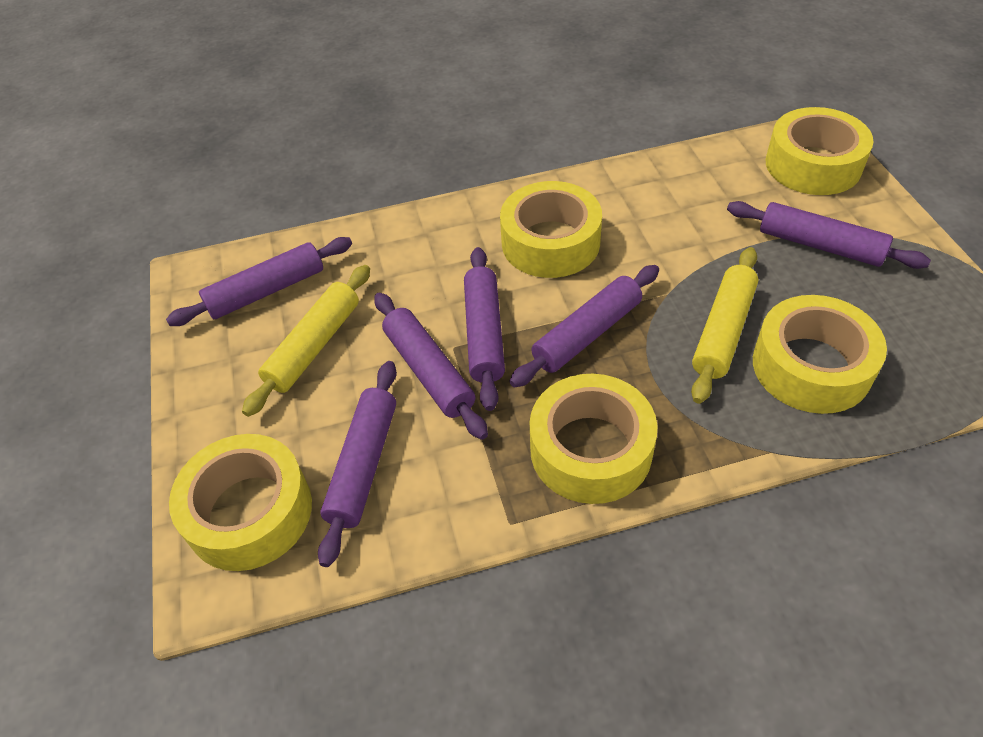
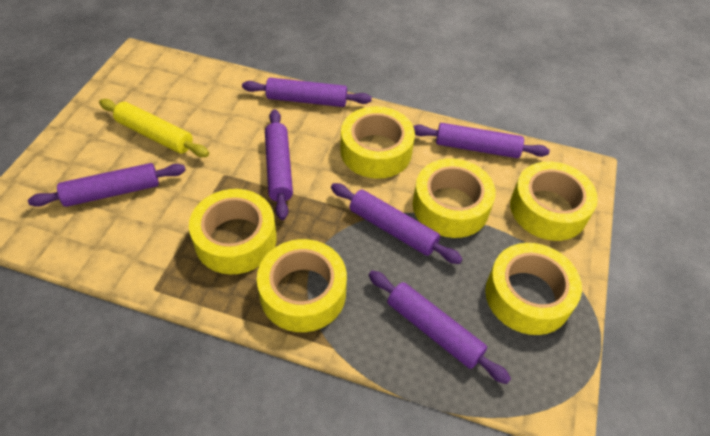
yellow rolling pin: [242,265,370,417] [691,247,758,404] = 2 -> [99,99,209,157] = 1
yellow tape: [169,434,312,571] [500,181,602,278] [530,374,658,504] [753,295,887,414] [766,107,874,195] = 5 -> [189,189,277,274] [257,239,347,332] [340,106,415,179] [413,158,496,238] [485,243,582,335] [510,162,598,241] = 6

